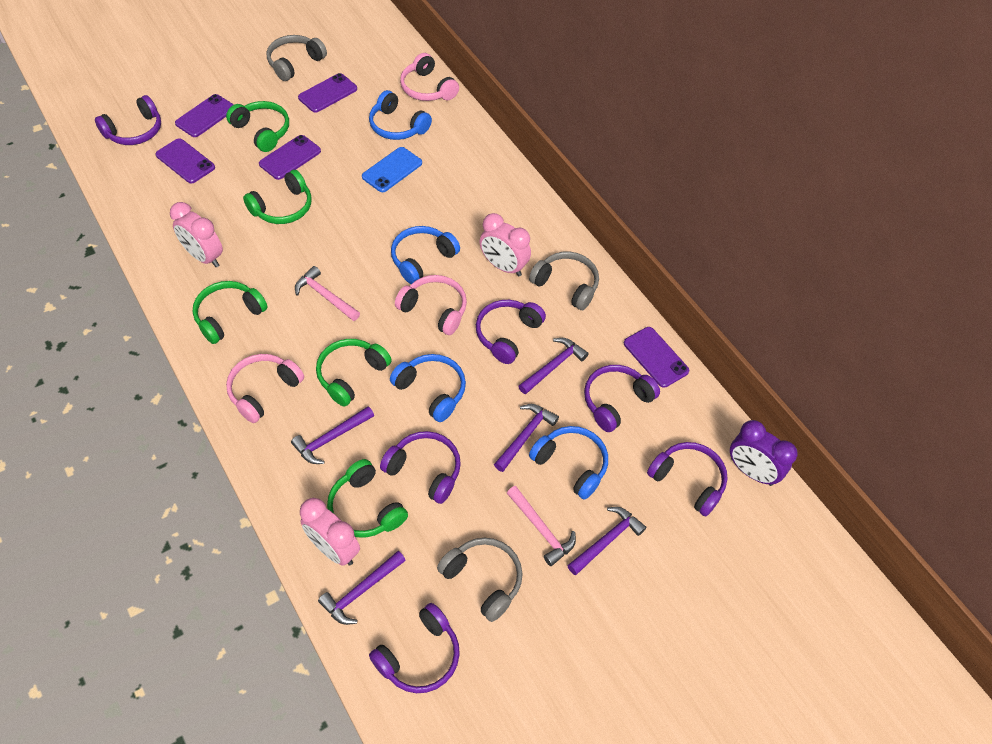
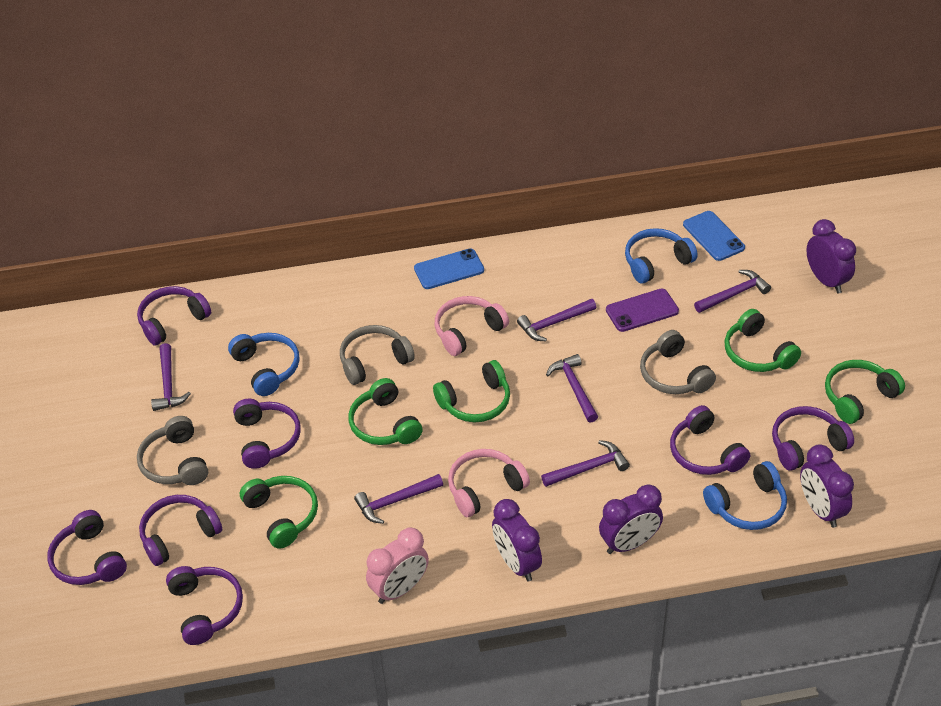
blue headphones: [369,90,432,140] [390,354,466,422] [391,226,460,284] [529,426,608,500] = 4 -> [228,333,300,396] [625,228,698,284] [703,461,787,530] = 3
blue phone: [362,147,422,192] = 1 -> [414,249,484,289] [683,211,745,261] = 2
pink clock: [170,202,223,267] [300,498,360,566] [479,213,531,277] = 3 -> [366,528,429,604] = 1
pink hammer: [295,266,360,321] [507,486,576,566] = 2 -> none = 0
pink headphones: [226,354,304,423] [395,275,467,335] [400,53,459,101] = 3 -> [435,296,509,356] [448,449,530,517] = 2
purple clock: [730,420,798,486] = 1 -> [492,499,542,581] [599,484,663,554] [800,444,854,528] [806,219,856,294] = 4
purple hammer: [291,406,374,464] [318,551,406,625] [494,404,559,472] [519,338,589,394] [567,507,646,575] = 5 -> [151,343,191,411] [354,474,443,524] [517,299,597,341] [541,440,630,487] [546,354,598,423] [694,270,771,313] = 6
purple headphones: [95,95,161,145] [369,603,460,693] [380,431,461,504] [476,300,546,364] [584,365,660,432] [647,442,728,516] = 6 -> [47,510,127,585] [137,286,211,345] [139,495,222,566] [166,566,243,645] [233,398,301,469] [670,405,750,475] [772,406,854,471] = 7
purple phone: [155,138,215,183] [175,94,234,137] [259,135,321,180] [298,73,357,113] [624,327,689,388] = 5 -> [606,289,679,332] = 1

